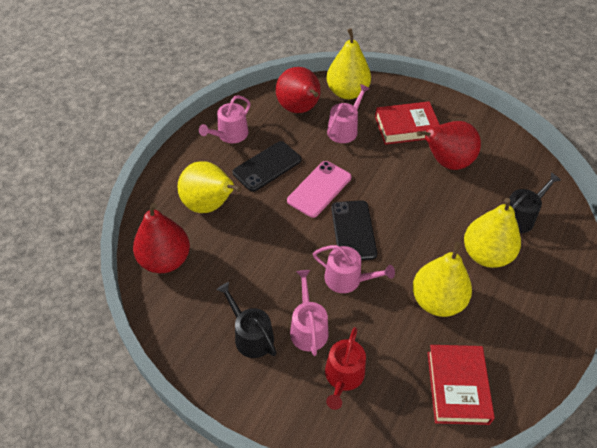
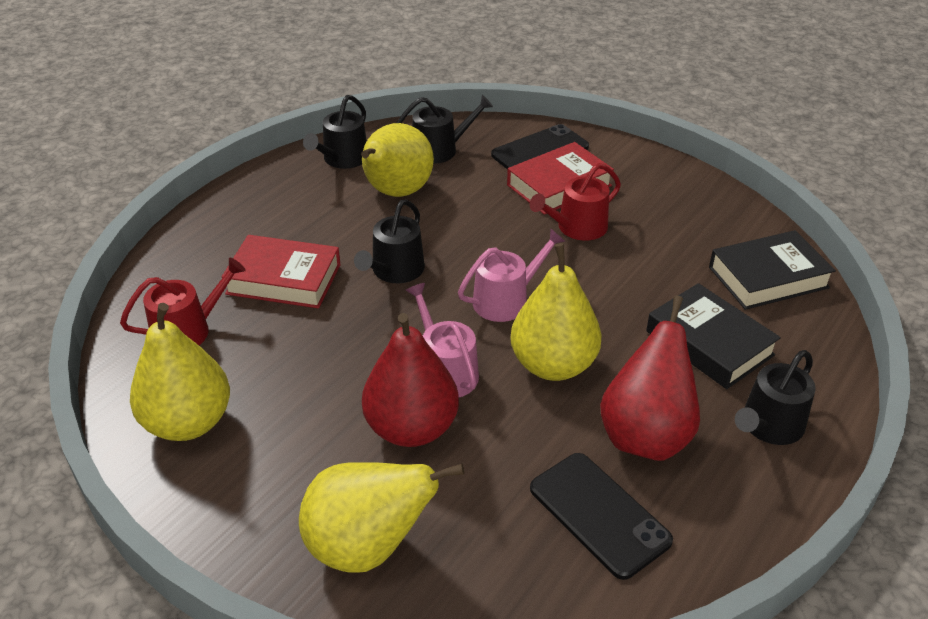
black book: none = 0 -> [646,283,781,389] [709,230,836,310] = 2
black watering can: [217,282,277,358] [509,172,561,233] = 2 -> [303,95,367,169] [354,200,425,283] [396,95,493,164] [735,350,816,445] = 4
pink phone: [287,161,351,218] = 1 -> none = 0
pink watering can: [199,95,251,143] [290,270,329,356] [313,245,395,293] [327,84,370,143] = 4 -> [406,283,479,397] [458,229,565,322] = 2
red pear: [133,203,190,273] [276,67,321,113] [417,121,481,170] = 3 -> [362,313,459,447] [600,296,700,461] = 2
red watering can: [325,327,366,410] = 1 -> [120,258,246,345] [530,163,621,241] = 2

